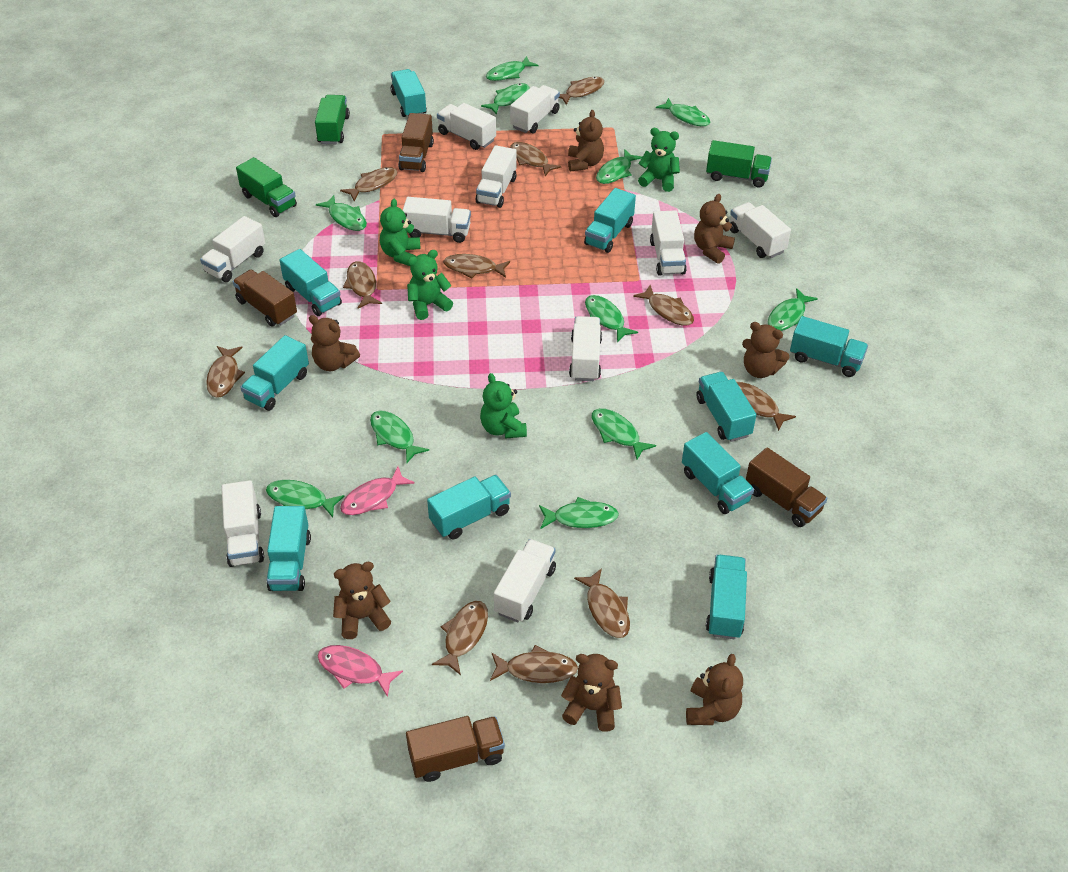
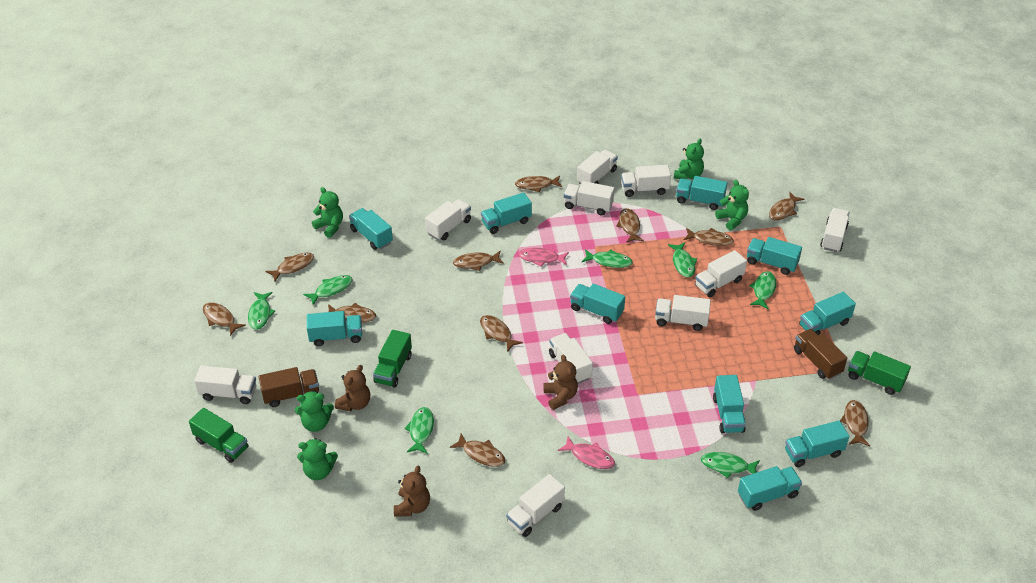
brown teddy bear: [309,315,360,371] [333,562,391,639] [561,654,622,732] [568,110,604,171] [686,654,743,725] [694,194,735,264] [742,322,789,378] = 7 -> [335,365,370,411] [394,466,430,517] [544,354,578,410] = 3
brown truck: [232,270,297,327] [398,113,434,172] [406,716,505,782] [746,447,827,527] = 4 -> [259,367,319,407] [794,329,847,380] = 2
green fish: [266,480,345,517] [316,195,367,231] [370,410,429,463] [481,83,530,115] [486,56,538,81] [539,497,619,529] [585,295,638,342] [592,408,656,460] [596,149,642,184] [656,98,710,126] [768,288,818,331] = 11 -> [248,292,275,330] [303,275,353,305] [404,407,434,454] [582,249,633,268] [668,242,697,278] [701,452,760,478] [749,272,776,310] = 7
green teddy bear: [380,199,421,266] [407,250,453,320] [480,373,527,439] [638,128,680,192] = 4 -> [295,391,334,432] [297,438,338,480] [312,187,343,238] [674,139,704,179] [715,180,749,230] = 5

